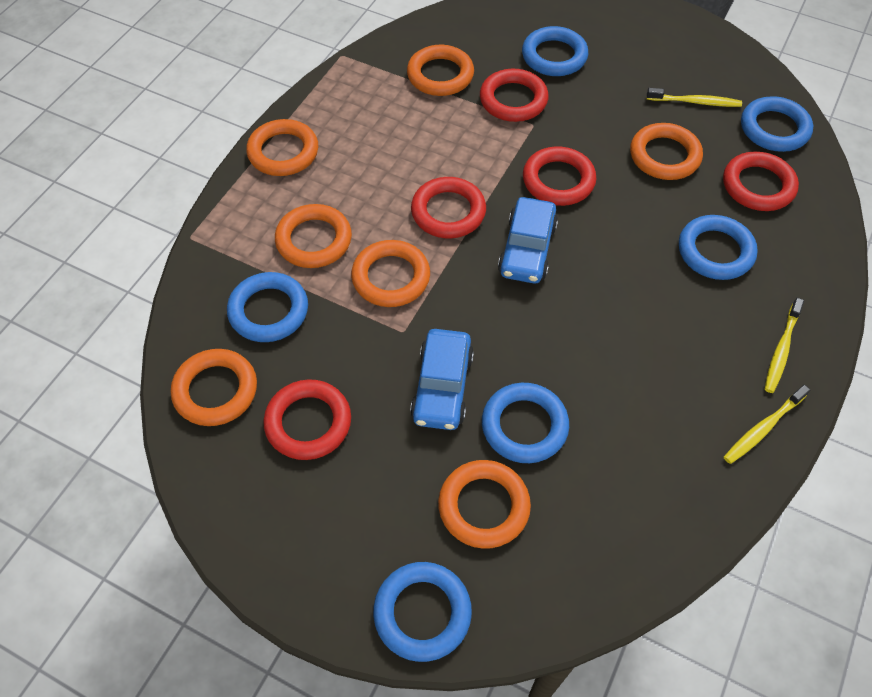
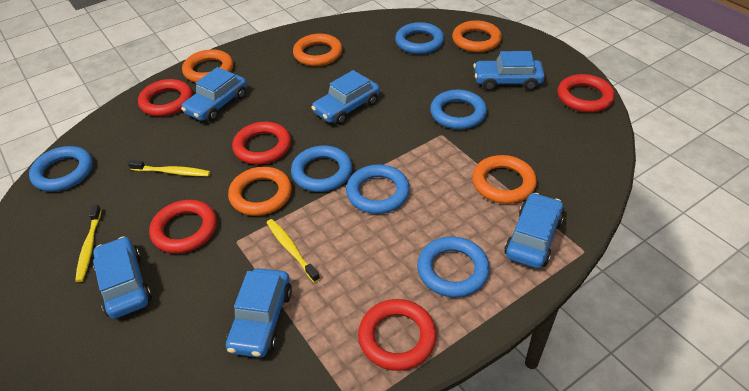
blue car: [410,329,474,430] [498,197,558,283] = 2 -> [93,236,152,319] [181,67,247,122] [226,268,292,358] [311,70,380,125] [473,51,545,91] [504,193,564,269] = 6
orange ring: [171,349,257,426] [246,119,318,176] [275,204,352,268] [351,240,430,307] [407,45,474,96] [438,460,531,549] [630,123,703,180] = 7 -> [182,49,233,83] [228,167,292,216] [293,34,342,66] [452,20,502,52] [472,155,537,204] = 5

